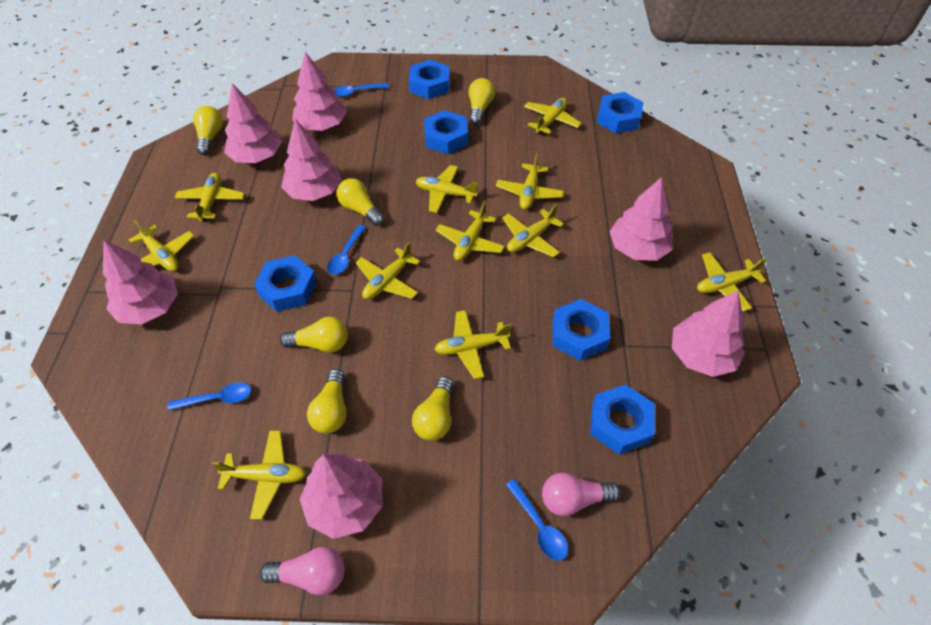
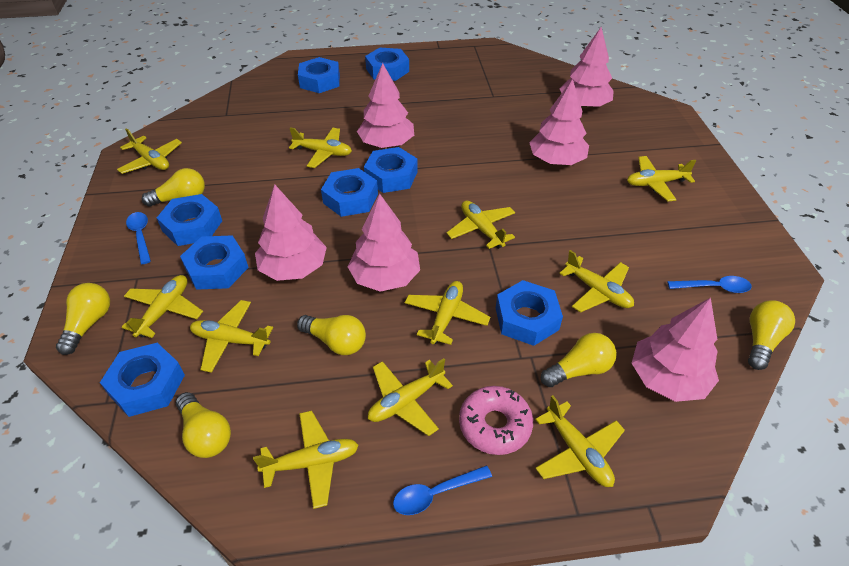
blue nut: [254,255,317,312] [409,59,450,99] [424,110,468,154] [553,299,610,361] [590,384,655,455] [597,92,644,134] = 6 -> [100,343,185,417] [157,194,222,246] [180,235,249,290] [298,57,340,93] [321,168,378,217] [364,147,418,193] [365,47,409,81] [496,280,563,346] = 8
blue spoon: [168,382,251,411] [327,225,366,275] [334,83,389,97] [506,479,568,561] = 4 -> [126,212,151,264] [393,465,492,515] [667,276,752,293] = 3
pink donut: none = 0 -> [459,386,533,455] = 1
pink light bulb: [260,547,345,595] [542,473,621,516] = 2 -> none = 0
pink tree: [103,240,178,324] [224,83,282,163] [281,119,342,201] [292,52,347,131] [300,453,382,539] [609,177,673,261] [672,291,745,377] = 7 -> [255,184,327,281] [348,194,420,292] [357,63,414,148] [529,79,589,165] [560,27,614,108] [632,298,719,402] = 6

